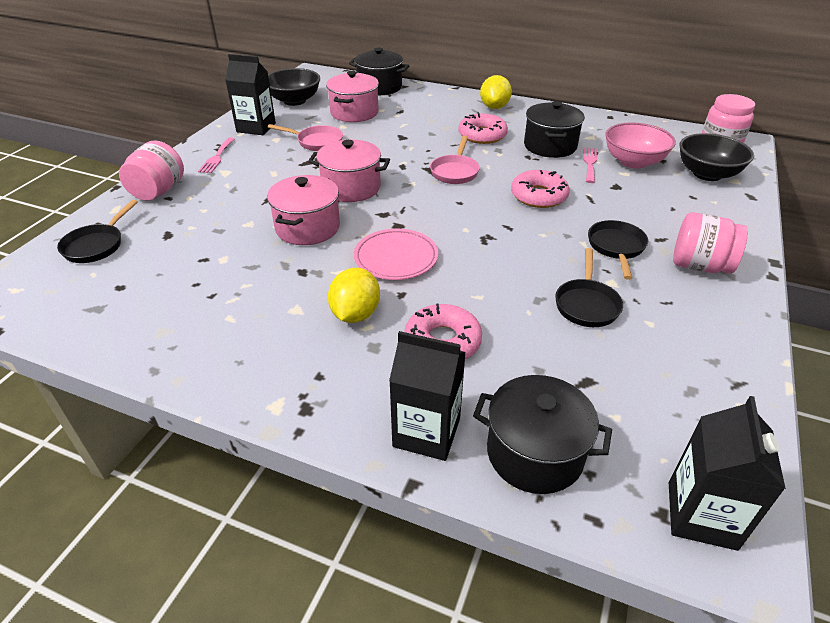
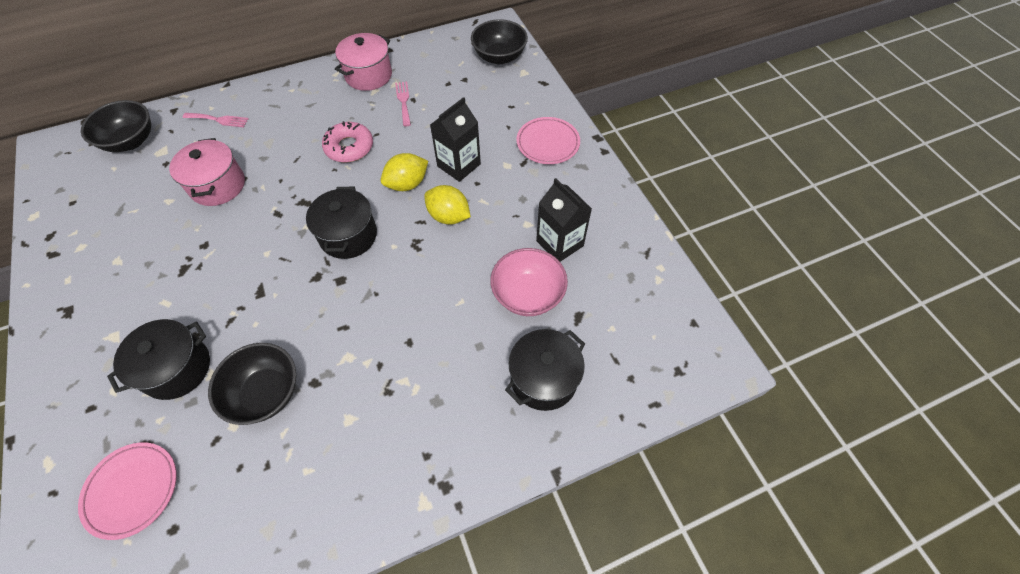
black bowl: [268,68,320,106] [679,133,754,181] = 2 -> [81,100,151,152] [208,343,296,425] [471,19,528,64] = 3
black carton: [225,54,276,135] [389,331,466,461] [669,396,786,551] = 3 -> [430,97,481,182] [536,178,592,262] = 2
black pan: [57,200,138,263] [555,248,623,327] [588,220,648,280] = 3 -> none = 0
pink donut: [404,303,482,359] [458,112,508,144] [511,170,570,208] = 3 -> [322,121,373,163] = 1
pink jar: [119,140,184,201] [673,212,748,274] [702,94,755,143] = 3 -> none = 0
pink pan: [268,124,343,151] [430,136,480,184] = 2 -> none = 0
pink plate: [354,229,438,280] = 1 -> [78,442,176,540] [517,117,580,164] = 2
pink pot: [267,175,340,245] [308,140,390,202] [326,71,379,122] = 3 -> [169,138,245,206] [335,33,392,91] = 2

